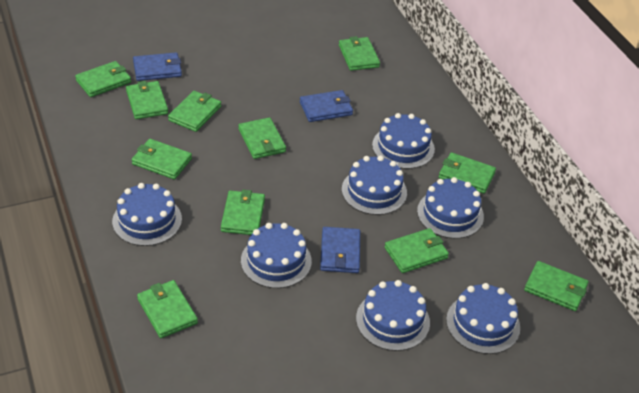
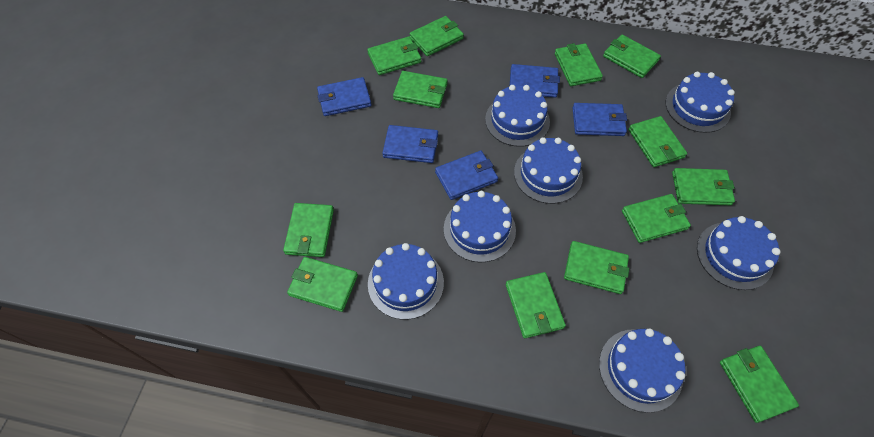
blue wallet: [133,53,182,81] [300,90,353,122] [320,227,360,273] = 3 -> [317,77,371,116] [382,125,438,163] [435,151,498,200] [510,64,560,98] [573,103,627,136] = 5
green wallet: [75,61,131,97] [126,81,168,119] [132,139,192,180] [137,280,198,338] [168,91,221,132] [221,190,265,235] [238,117,286,159] [339,36,380,71] [385,228,449,273] [439,153,496,194] [524,261,589,311] = 11 -> [283,203,334,257] [287,257,358,312] [367,36,421,75] [393,71,447,108] [409,16,464,56] [506,272,566,338] [555,43,603,86] [564,241,629,294] [603,35,661,78] [622,194,691,243] [628,116,687,167] [672,168,735,205] [720,346,799,423] = 13

